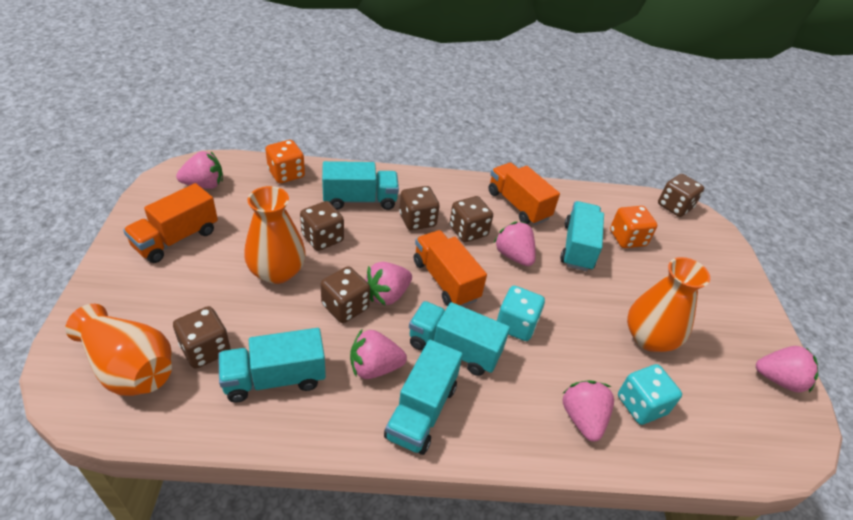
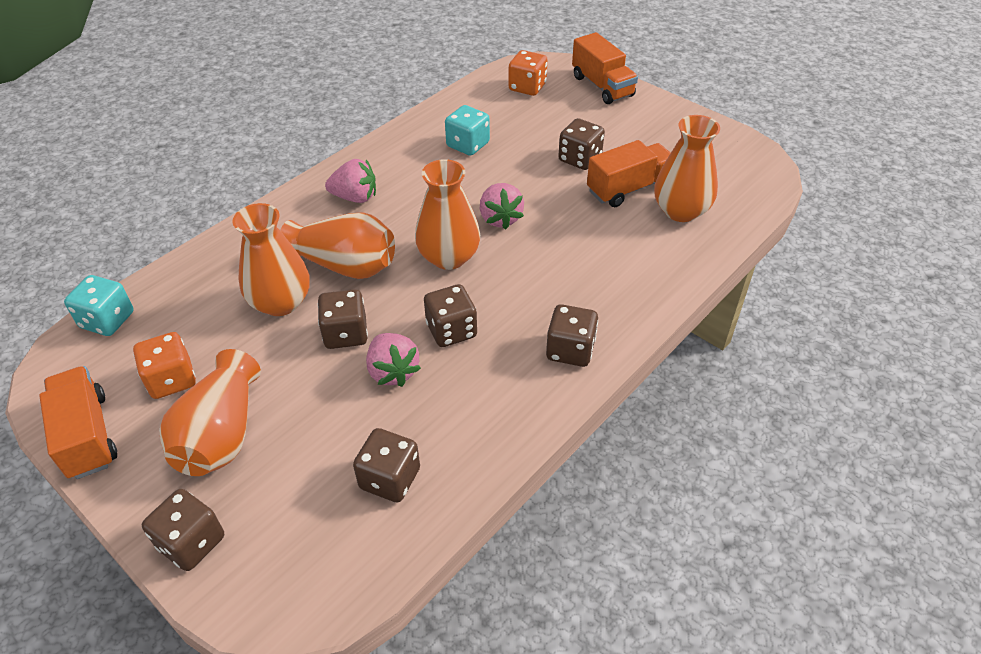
orange vase: [65,304,172,396] [244,186,306,284] [627,257,710,352] = 3 -> [159,349,261,476] [233,203,310,316] [280,213,395,279] [415,159,480,270] [654,115,720,222] = 5
pink strawberry: [176,151,223,189] [350,330,407,379] [365,262,412,306] [494,222,536,266] [562,380,614,442] [756,346,818,393] = 6 -> [325,159,376,203] [366,333,421,387] [480,183,524,230] = 3
turquoise truck: [218,328,326,403] [322,161,399,210] [384,340,463,455] [409,301,510,376] [560,201,604,271] = 5 -> none = 0

